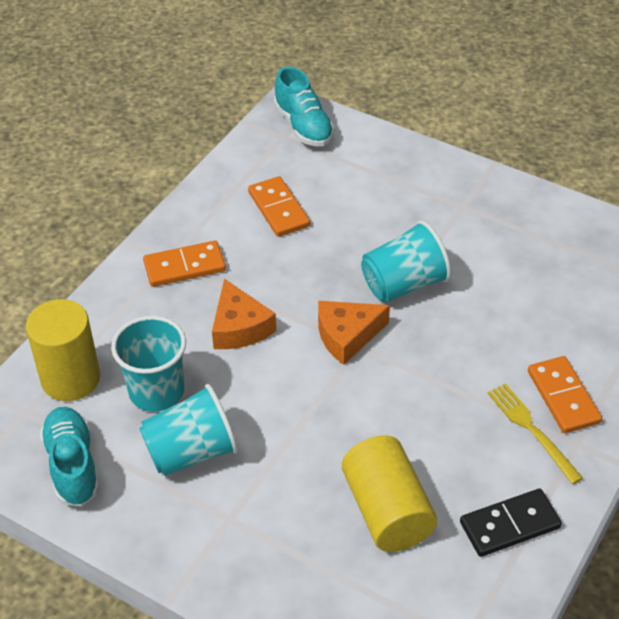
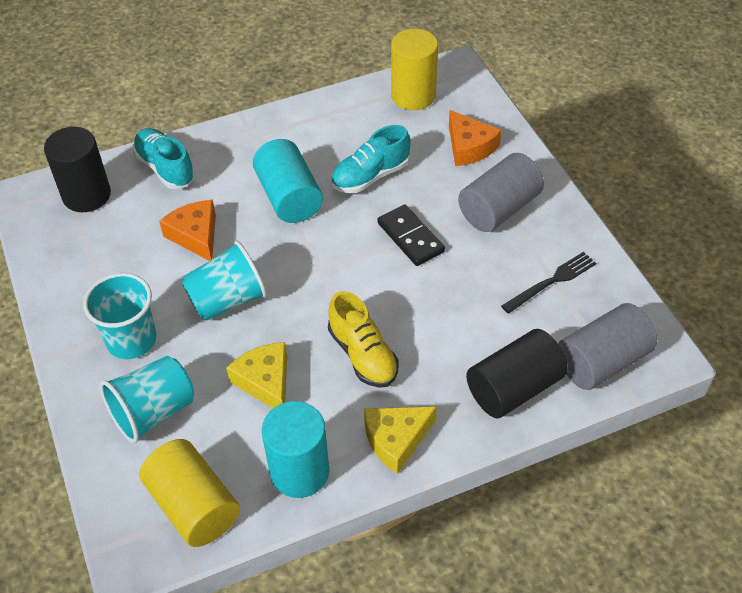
black cylinder: none = 0 -> [44,127,111,212] [466,329,568,418] = 2
black fork: none = 0 -> [501,252,596,314] = 1
grey cylinder: none = 0 -> [458,153,544,232] [558,303,657,390] = 2
orange domino: [143,241,226,287] [248,176,310,237] [528,356,602,433] = 3 -> none = 0
turquoise cylinder: none = 0 -> [253,139,323,223] [262,401,329,498] = 2
yellow cheese: none = 0 -> [226,342,287,408] [364,406,437,474] = 2
yellow fork: [487,383,583,484] = 1 -> none = 0
yellow shoe: none = 0 -> [328,291,399,388] = 1

